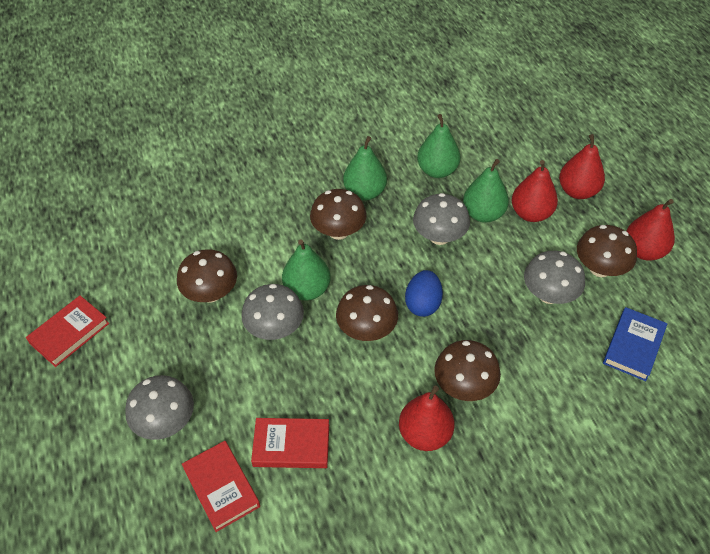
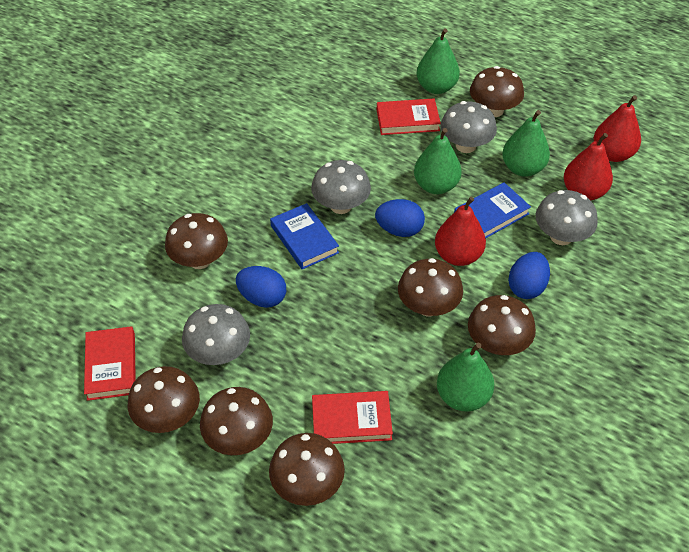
blue book: [603,307,667,381] = 1 -> [270,203,339,269] [454,182,531,239] = 2
blue egg: [405,270,443,317] = 1 -> [236,266,286,308] [375,199,425,237] [508,252,550,299] = 3
brown mushroom: [177,249,237,303] [310,189,367,240] [336,285,398,341] [434,340,501,401] [577,225,637,277] = 5 -> [128,366,200,433] [165,213,228,269] [200,387,273,455] [269,433,345,506] [398,258,463,316] [468,295,536,355] [470,66,524,117] = 7
red pear: [399,385,455,451] [512,160,558,222] [559,134,605,199] [626,199,675,260] = 4 -> [435,197,486,266] [564,133,613,200] [594,95,641,162] = 3

